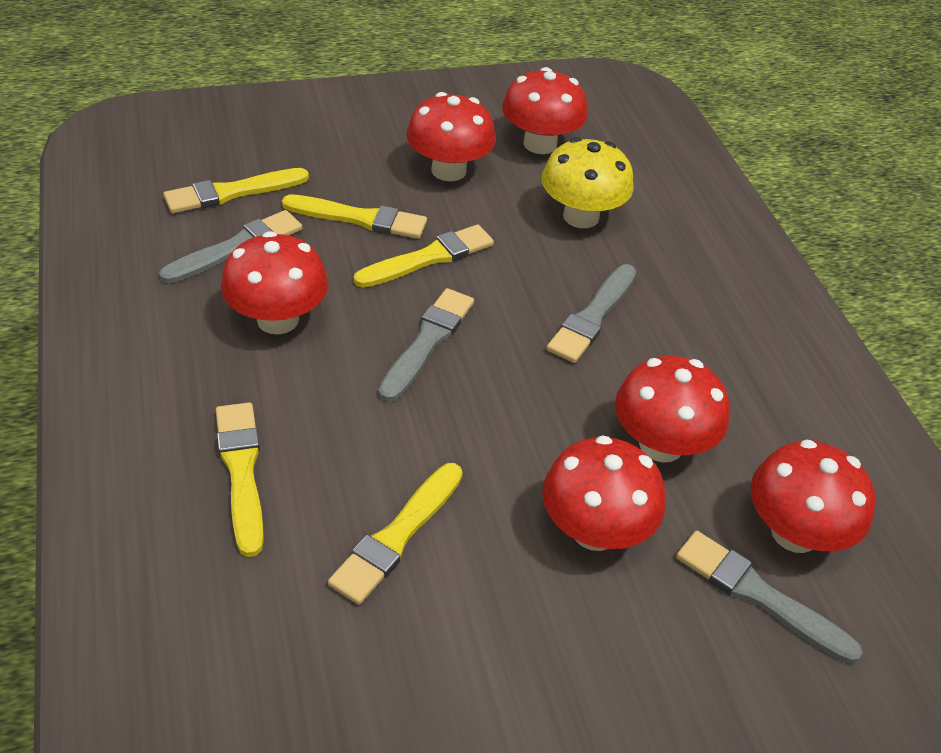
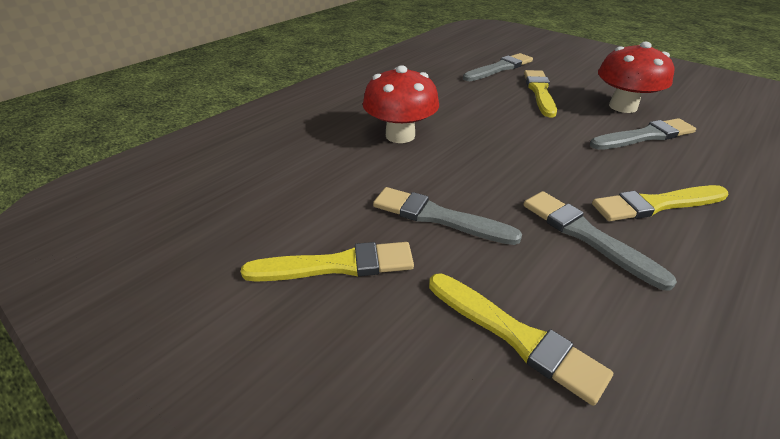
red mushroom: [221,231,328,334] [407,92,496,181] [502,67,588,154] [542,435,665,551] [615,356,730,463] [751,440,876,553] = 6 -> [363,65,439,143] [598,42,675,113] = 2
yellow brush: [163,168,309,213] [216,402,264,557] [282,194,427,239] [328,463,463,605] [354,225,494,288] = 5 -> [241,242,414,282] [429,273,613,406] [524,70,557,118] [592,185,728,221] = 4
yellow mushroom: [541,137,634,228] = 1 -> none = 0

